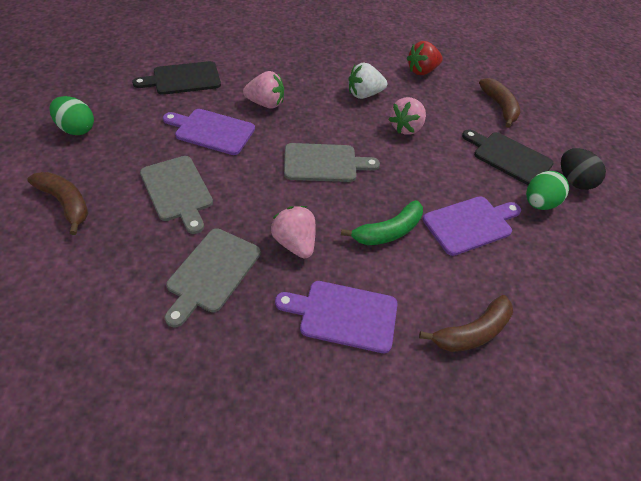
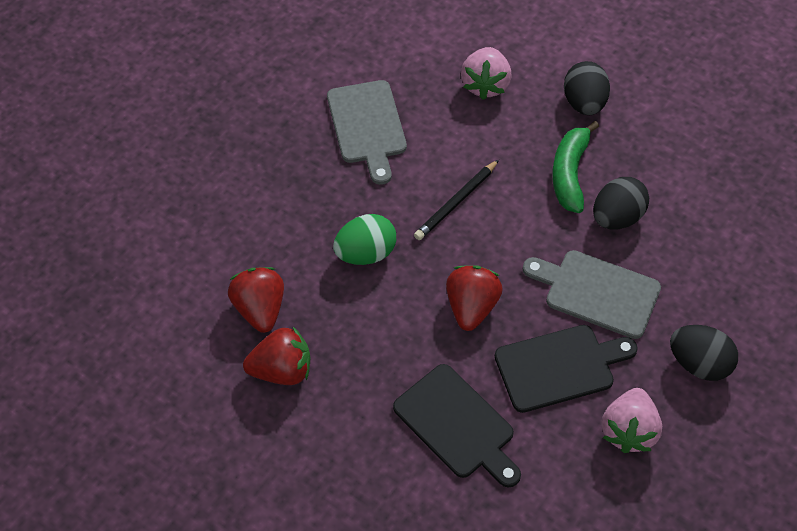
black egg: [561,148,606,190] = 1 -> [564,61,610,115] [593,177,649,229] [670,325,738,381] = 3
black pencil: none = 0 -> [414,160,499,240] = 1
brown banana: [27,172,88,235] [419,295,513,352] [479,78,521,128] = 3 -> none = 0
green egg: [50,96,94,135] [526,171,569,210] = 2 -> [333,214,396,265] = 1
grey cutting board: [140,156,213,234] [165,228,261,328] [284,143,380,182] = 3 -> [327,80,407,185] [523,250,661,339] = 2
pink strawberry: [243,71,284,109] [271,206,316,259] [388,97,426,135] = 3 -> [461,47,511,100] [601,388,662,453] = 2
purple cutting board: [163,109,255,155] [275,281,397,353] [423,196,521,256] = 3 -> none = 0
red strawberry: [407,41,443,75] = 1 -> [228,267,284,333] [243,327,310,385] [446,265,503,331] = 3
white strawberry: [348,62,387,99] = 1 -> none = 0

